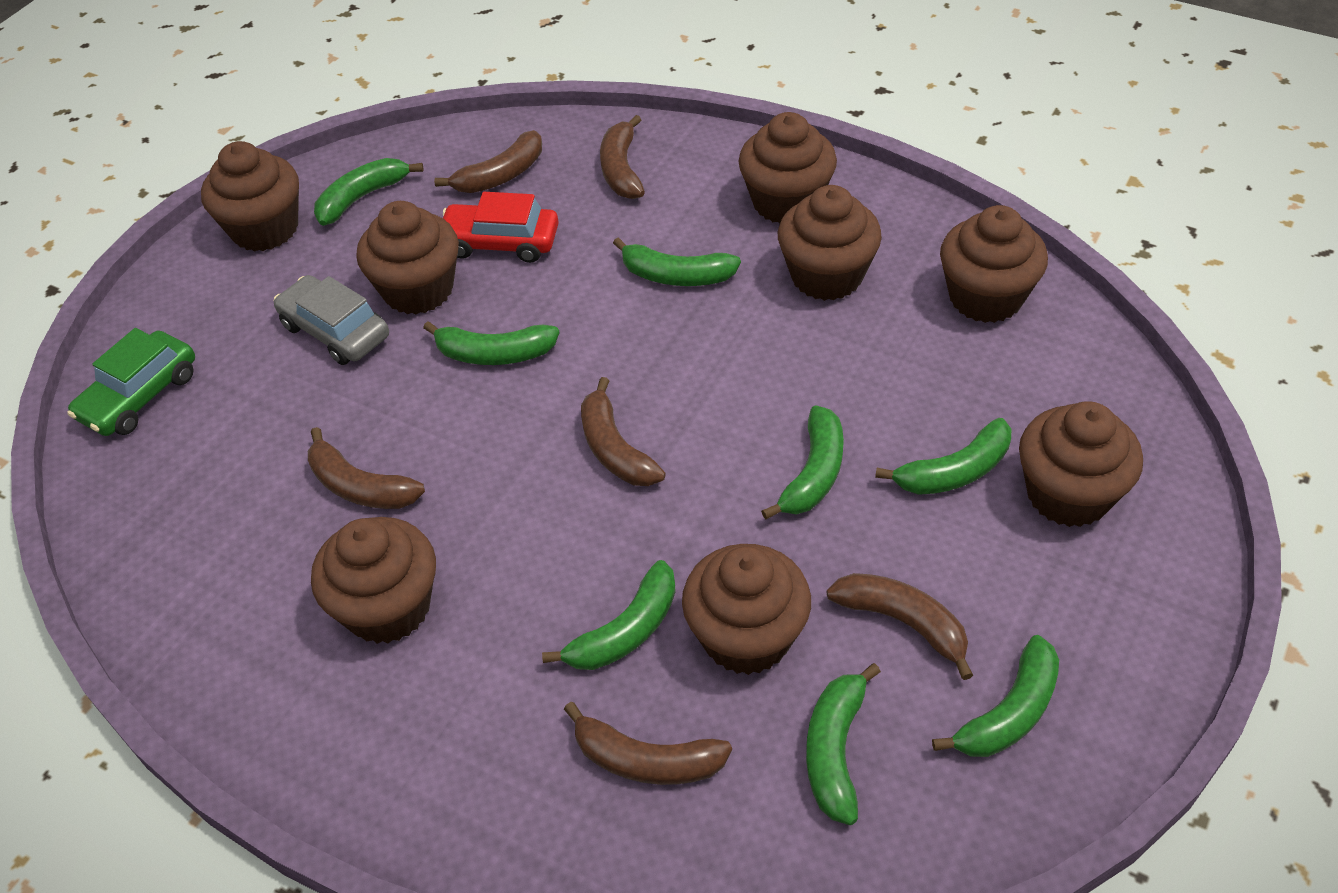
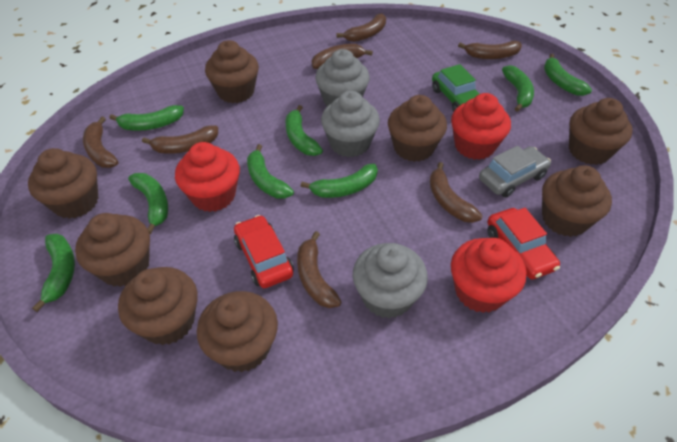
brown banana: [308,427,425,509] [434,130,542,193] [564,702,732,785] [581,377,666,486] [600,115,645,199] [827,573,973,680] = 6 -> [83,116,118,168] [142,125,218,154] [297,231,342,308] [312,44,373,69] [336,13,386,42] [430,162,483,223] [458,41,522,59] = 7
grey cupcake: none = 0 -> [315,49,370,107] [321,91,380,157] [353,243,428,318] = 3
red car: [443,192,559,263] = 1 -> [234,215,294,288] [487,208,560,279] = 2
red cupcake: none = 0 -> [175,142,240,212] [451,93,511,160] [451,238,526,313] = 3

